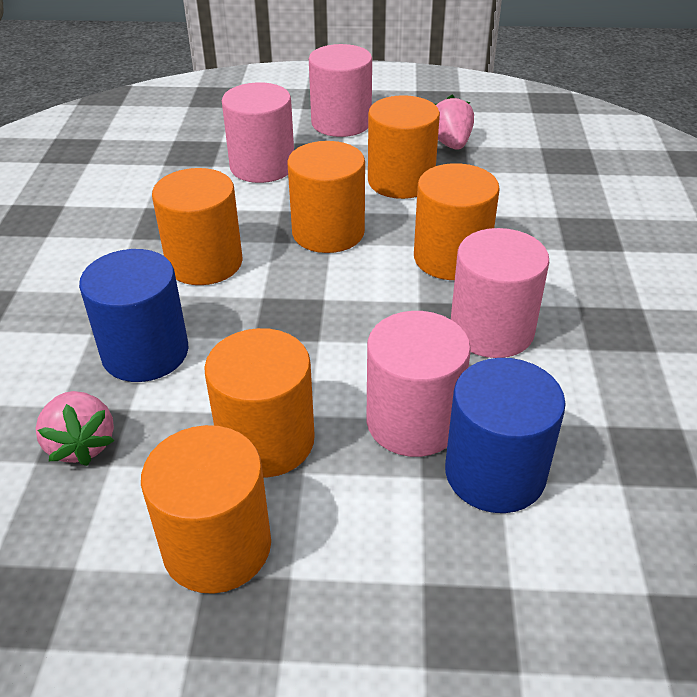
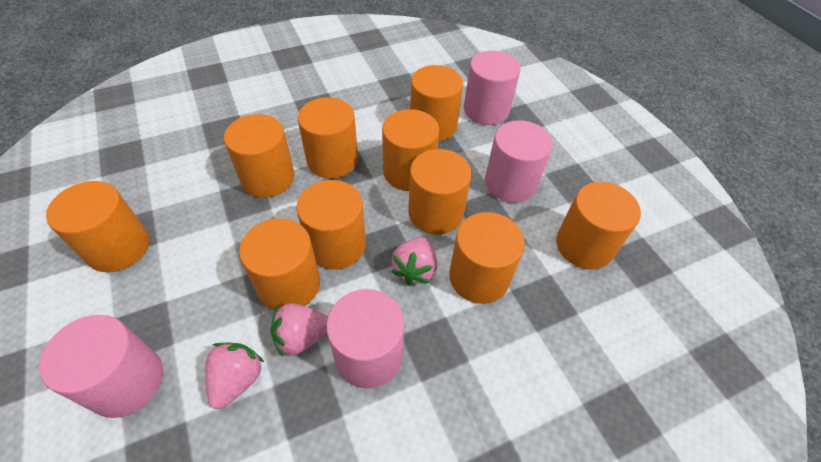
blue cylinder: [79,249,189,382] [445,358,566,513] = 2 -> none = 0
orange cylinder: [141,425,271,594] [152,168,243,285] [204,328,315,478] [287,141,365,253] [368,95,440,199] [414,163,500,280] = 6 -> [46,181,149,272] [224,114,295,198] [239,218,320,310] [297,180,366,270] [298,97,358,179] [382,109,439,191] [408,149,472,235] [410,65,463,142] [449,212,525,304] [556,182,641,270] = 10
pink strawberry: [36,391,114,466] [435,95,474,150] = 2 -> [205,343,264,409] [271,303,328,357] [391,237,437,285] = 3

